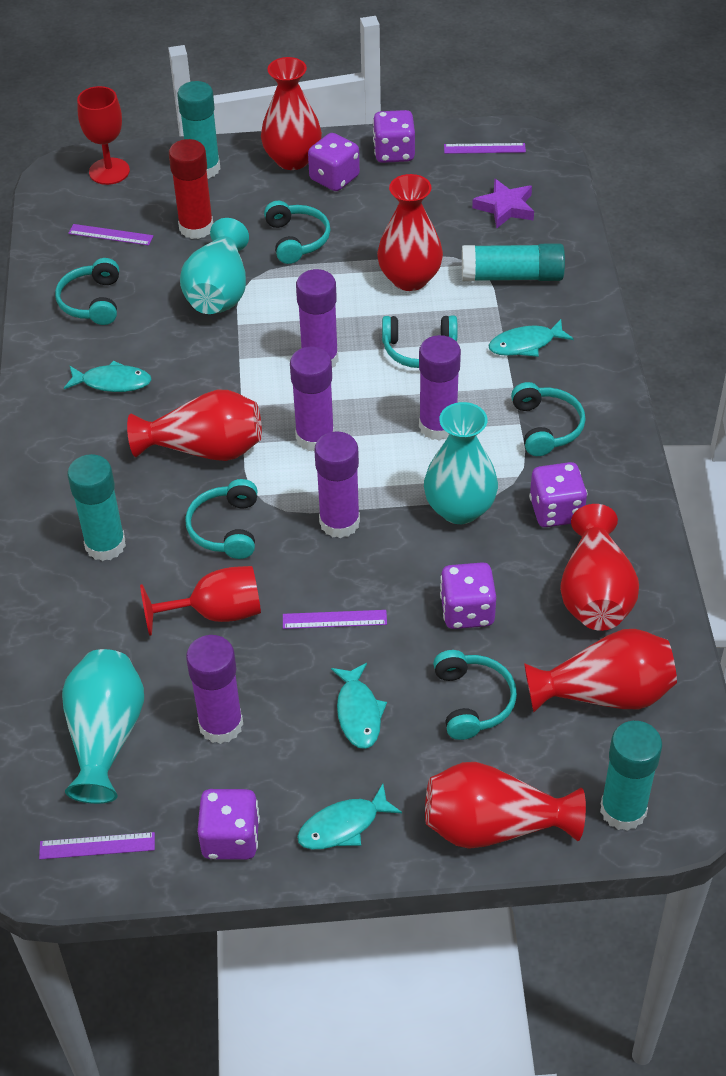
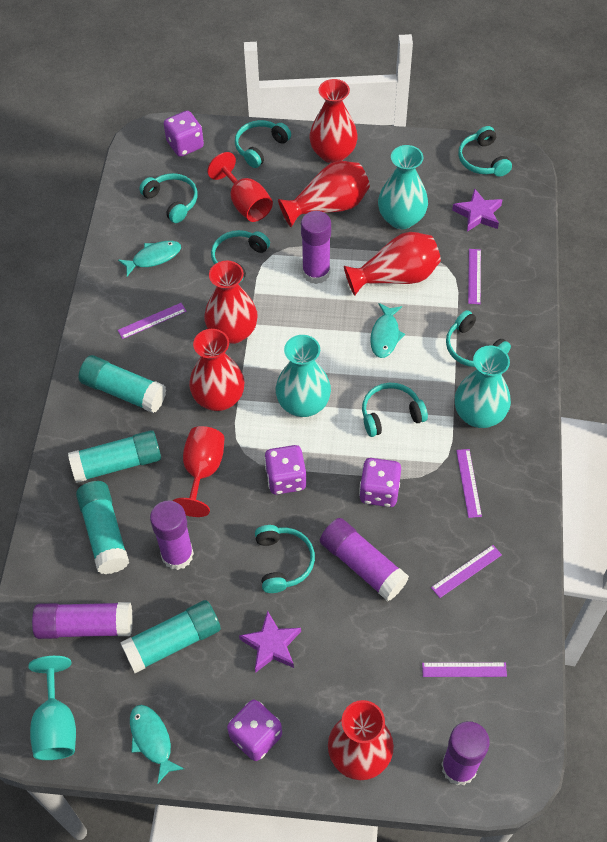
purple dice: [197,789,260,860] [308,133,360,191] [373,110,415,163] [440,562,496,629] [529,462,587,527] = 5 -> [164,111,204,157] [227,700,282,761] [264,445,306,495] [359,458,401,507] = 4
purple ruler: [39,832,155,859] [68,224,153,246] [283,610,387,629] [444,143,526,154] = 4 -> [118,303,187,339] [422,662,507,677] [431,545,502,598] [456,449,482,518] [468,249,481,304] = 5
purple star: [472,179,534,228] = 1 -> [239,610,301,673] [452,188,503,232] = 2
red glue stick: [169,139,213,239] = 1 -> none = 0
turquoise fish: [64,360,152,392] [297,784,402,849] [331,663,387,749] [489,319,574,357] = 4 -> [118,241,181,276] [130,705,184,784] [370,303,405,358] = 3
turquoise goblet: none = 0 -> [28,656,76,760] = 1
turquoise headphones: [55,258,119,325] [185,479,257,559] [264,201,330,264] [382,315,457,368] [433,650,517,740] [511,382,586,456] = 6 -> [139,173,198,223] [211,230,270,282] [235,120,291,168] [255,525,315,593] [362,383,428,437] [446,310,511,367] [458,126,512,177] = 7

